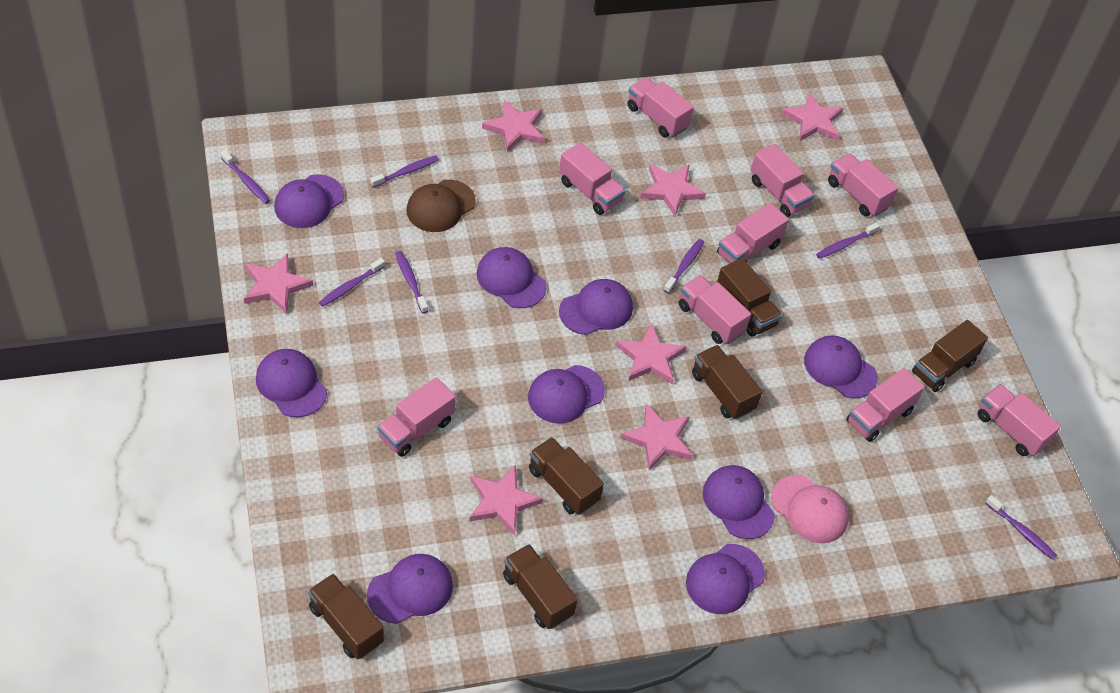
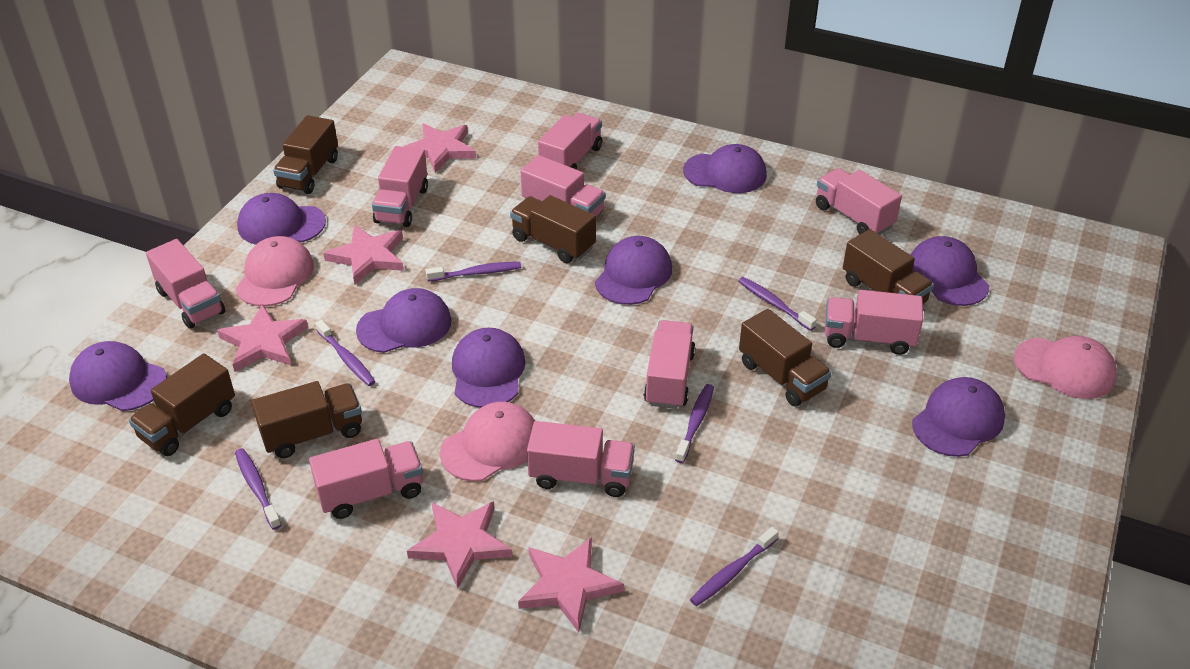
brown cap: [406,180,476,232] = 1 -> none = 0
pink cap: [771,475,849,543] = 1 -> [235,236,314,307] [440,402,535,481] [1014,336,1117,399] = 3
pink star: [244,253,313,314] [469,465,543,536] [482,100,545,152] [615,323,687,385] [621,404,693,470] [640,164,706,216] [781,92,843,141] = 7 -> [217,304,308,372] [323,225,404,285] [404,124,476,173] [407,501,512,589] [518,537,624,633] = 5
purple cap: [256,349,327,417] [274,174,344,228] [367,554,453,624] [477,247,547,308] [528,365,605,424] [559,279,633,335] [686,544,765,614] [703,465,775,539] [804,335,878,399] = 9 -> [69,341,167,411] [237,193,326,244] [356,288,452,353] [452,328,525,408] [595,236,672,305] [683,144,767,193] [911,236,989,306] [912,377,1005,457] = 8
purple toothbrush: [220,150,270,204] [319,258,385,307] [370,156,439,188] [395,251,428,313] [664,239,704,293] [816,222,880,259] [986,495,1057,560] = 7 -> [235,448,281,530] [315,320,376,386] [426,262,521,282] [675,384,714,463] [690,527,779,606] [738,277,817,331] = 6

